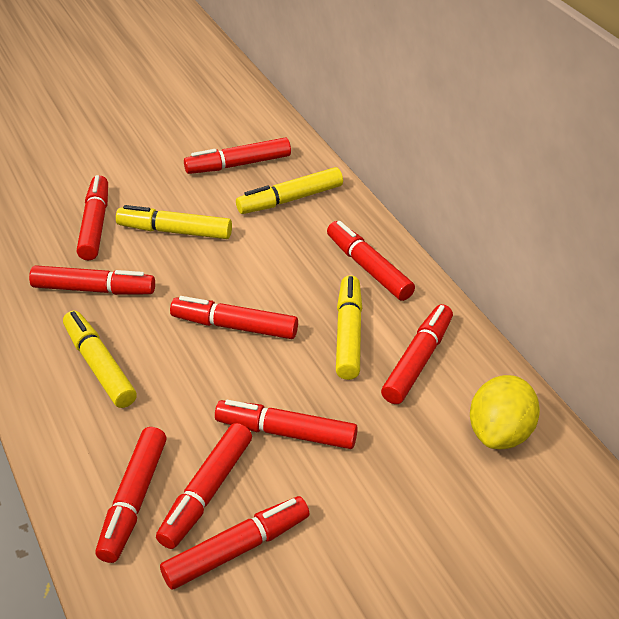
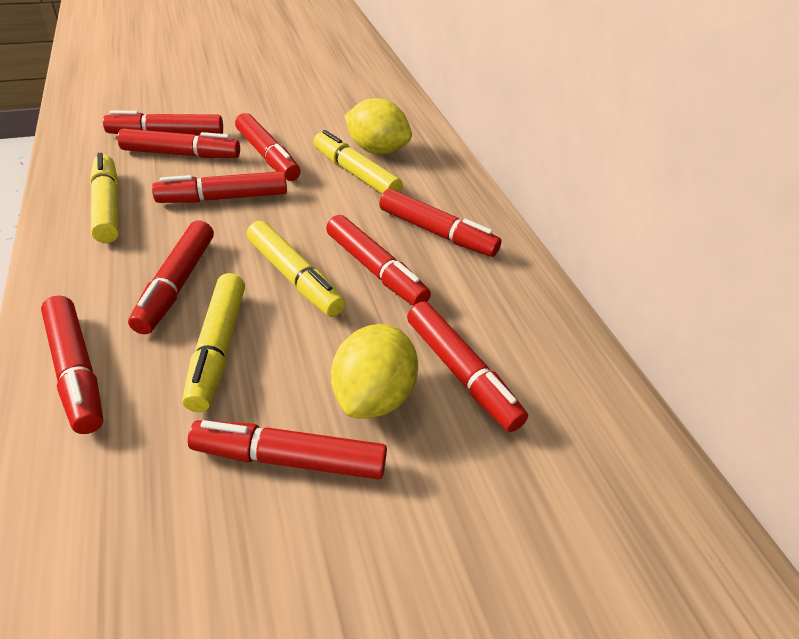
yellow lemon: [470,375,540,449] = 1 -> [331,324,418,418] [344,98,412,154] = 2

